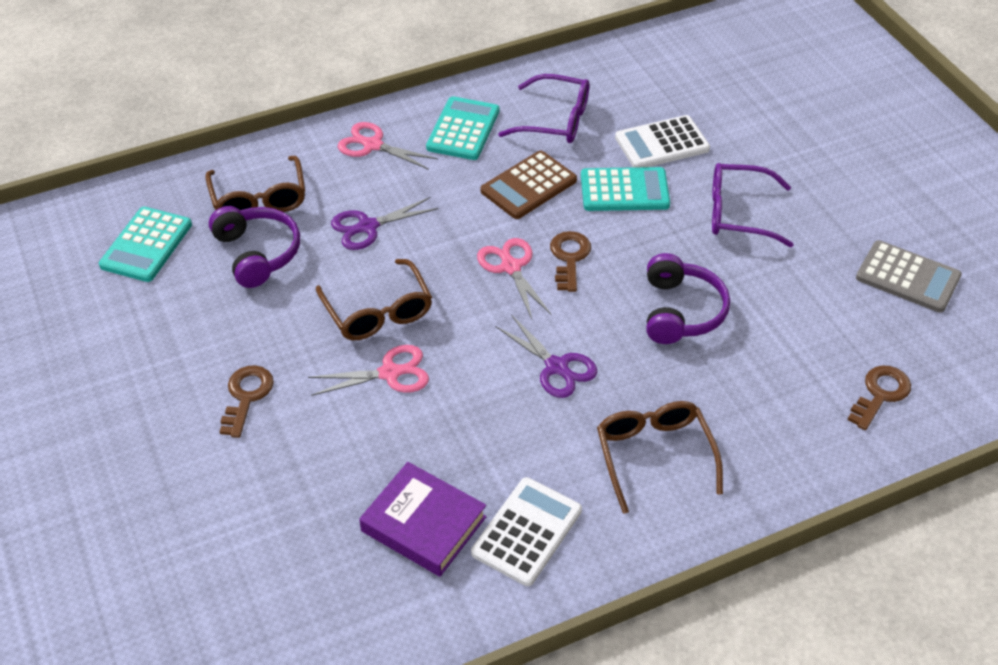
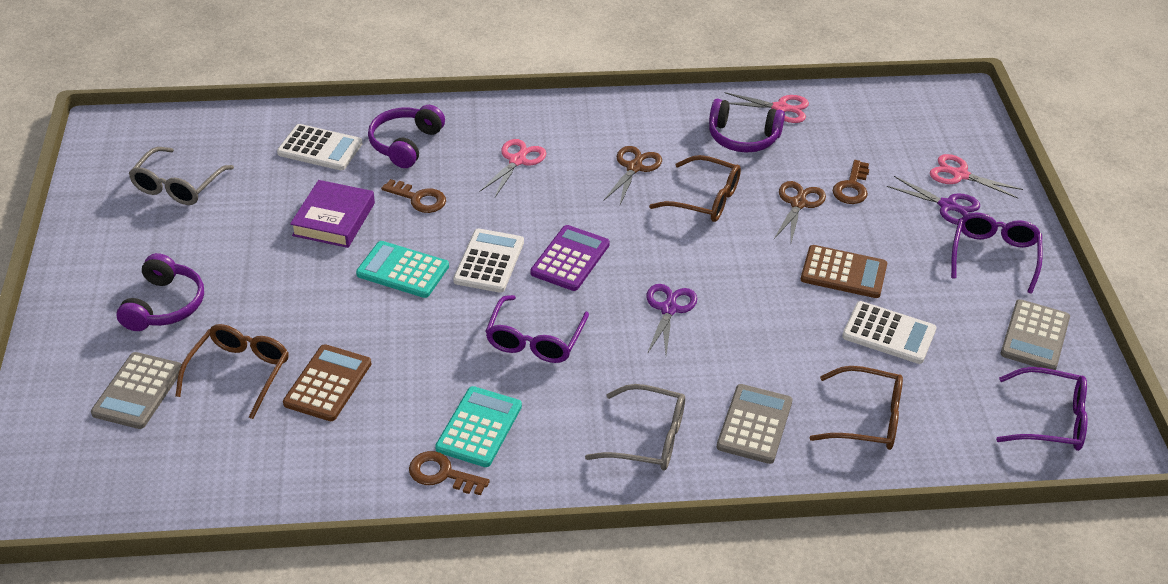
brown calculator: [481,151,577,219] = 1 -> [283,344,371,421] [801,245,887,298] = 2
brown scissors: none = 0 -> [604,146,662,205] [774,181,826,242] = 2
grey calculator: [856,240,962,313] = 1 -> [91,352,182,429] [717,384,792,464] [1000,299,1070,370] = 3
grey glasses: none = 0 -> [128,147,234,205] [585,384,685,471] = 2
purple calculator: none = 0 -> [530,225,610,291] = 1
purple glasses: [498,74,589,143] [712,163,794,247] = 2 -> [485,295,589,363] [951,212,1043,294] [996,367,1087,451] = 3
purple headphones: [209,206,300,288] [646,253,730,344] = 2 -> [116,253,204,331] [368,105,445,168] [709,99,785,153] = 3
turquoise calculator: [99,207,192,282] [426,96,499,160] [581,167,670,211] = 3 -> [356,241,449,298] [435,386,522,467] = 2
white calculator: [471,477,582,586] [615,115,710,168] = 2 -> [277,124,363,170] [453,228,524,293] [842,301,936,364] = 3

